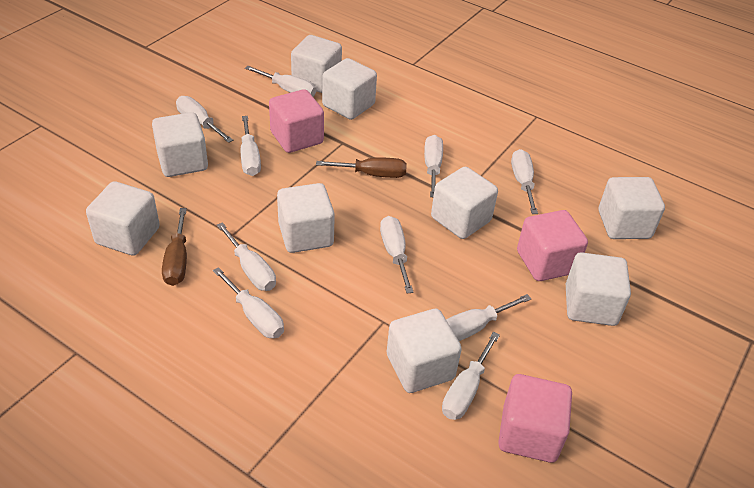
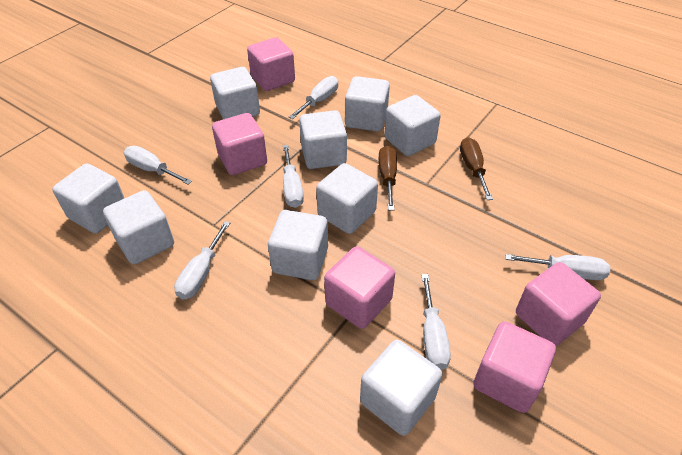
pink cube: [269,89,324,153] [498,374,572,463] [517,210,588,281] = 3 -> [212,113,267,175] [247,37,295,91] [324,246,395,329] [473,321,556,413] [516,262,601,346] = 5
white screwdriver: [176,96,233,143] [213,267,284,338] [217,222,276,291] [241,116,261,176] [245,66,316,97] [380,216,414,294] [424,135,443,197] [442,332,500,420] [446,294,531,341] [511,149,538,214] = 10 -> [124,146,192,184] [174,221,230,299] [283,145,304,208] [289,76,338,119] [421,274,451,370] [505,254,610,280] = 6

